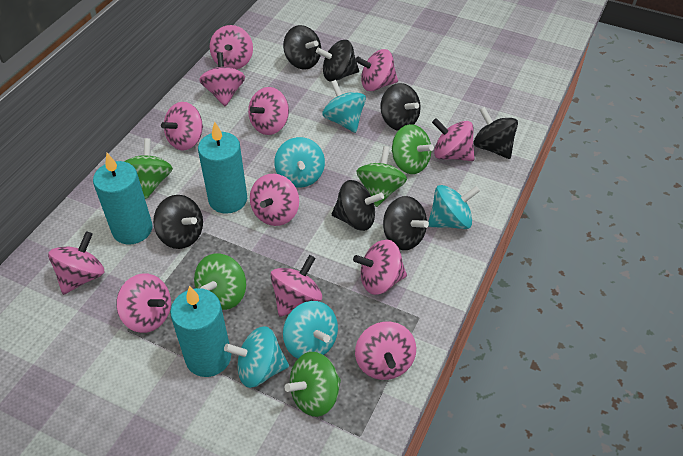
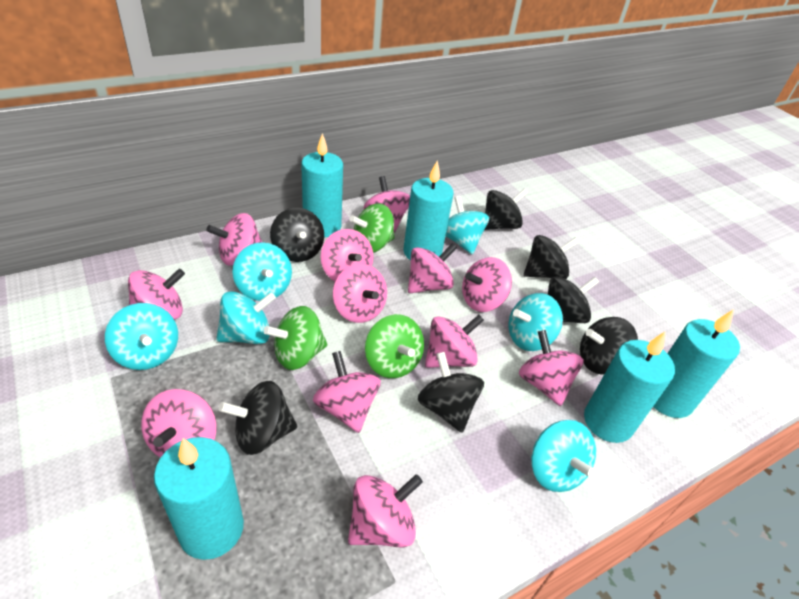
green spinning top: [124,138,173,199] [194,254,246,310] [284,352,341,417] [356,146,407,207] [392,124,434,174] = 5 -> [263,306,328,370] [349,203,395,253] [365,314,424,378] = 3
turquoise candle: [93,153,153,245] [170,286,231,377] [198,122,247,214] = 3 -> [154,437,244,560] [301,133,343,237] [403,161,454,261] [584,332,675,443] [653,309,740,418] = 5
turquoise spinning top: [224,326,289,388] [274,137,325,187] [283,301,338,359] [322,80,366,133] [428,185,480,229] = 5 -> [105,303,178,370] [216,291,276,344] [233,242,292,301] [446,196,489,255] [508,293,563,351] [531,420,596,492] = 6

